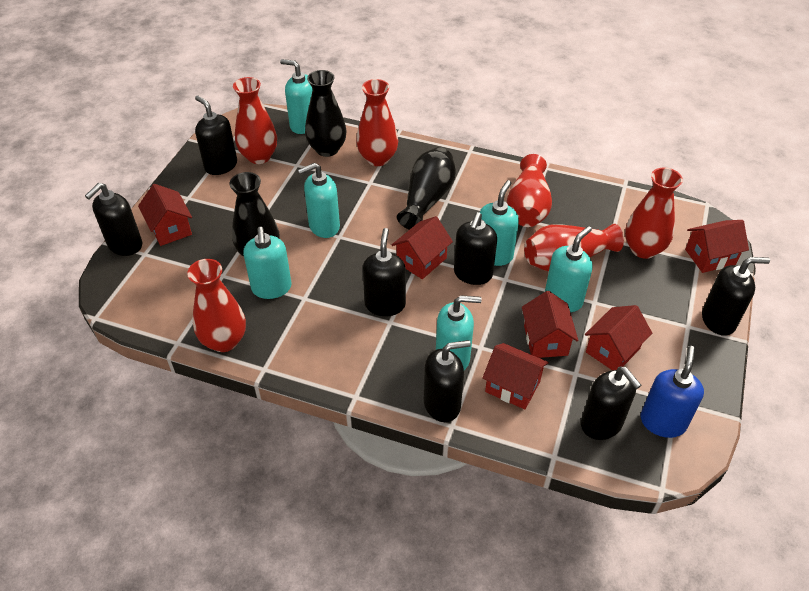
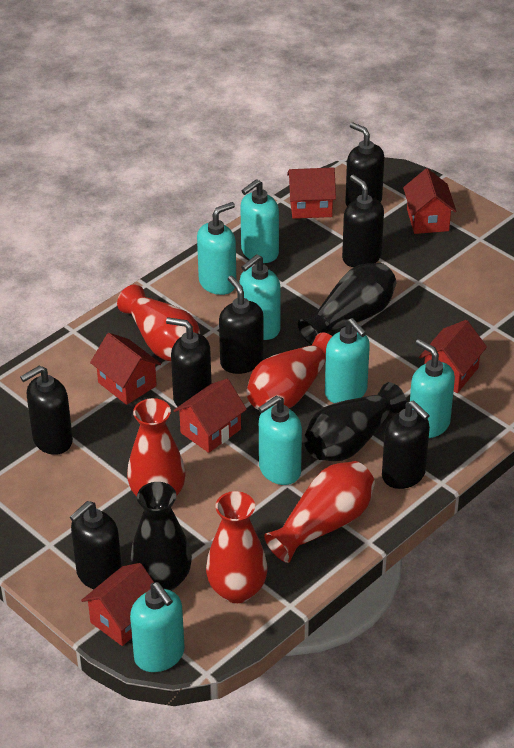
blue soap dispenser: [641,346,704,438] = 1 -> none = 0
red vase: [187,259,246,352] [233,77,277,164] [356,79,398,166] [507,154,552,227] [524,224,624,271] [625,168,683,259] = 6 -> [117,284,200,361] [127,398,186,496] [206,491,268,603] [246,332,332,410] [264,461,375,563] = 5
turquoise soap dispenser: [243,227,292,299] [280,59,313,134] [298,163,340,238] [436,295,482,370] [480,180,519,266] [545,226,593,312] = 6 -> [130,582,185,672] [197,202,236,295] [240,179,279,263] [240,254,281,340] [258,395,302,485] [325,318,370,403] [410,339,455,438] = 7

